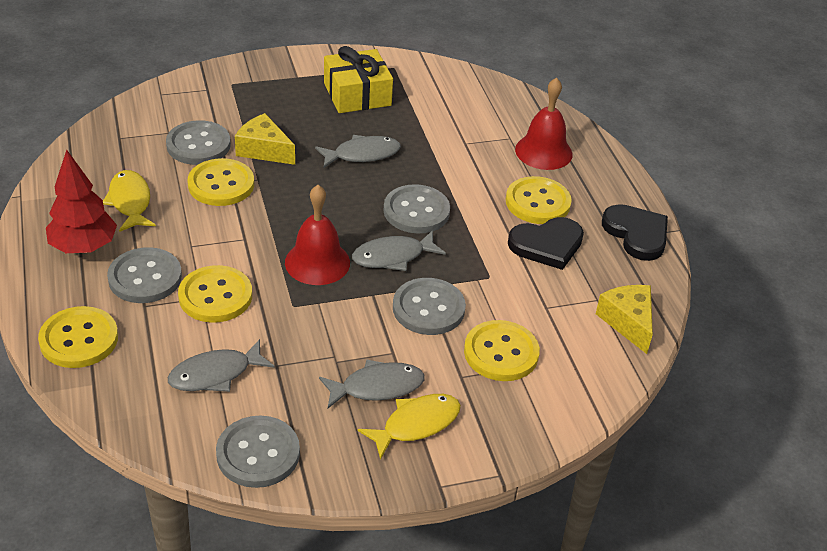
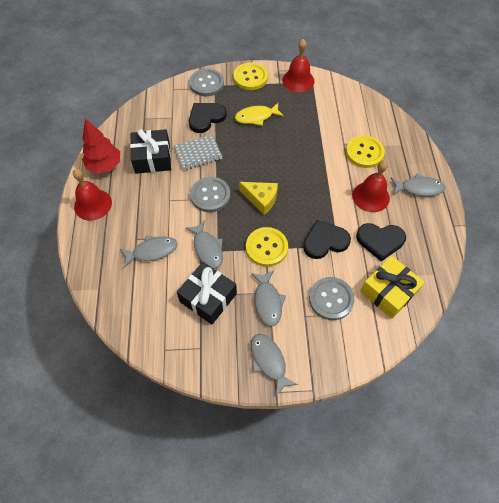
black gift: none = 0 -> [130,129,171,174] [177,262,237,324] = 2
black heart: [508,217,584,270] [602,204,668,261] = 2 -> [189,103,227,133] [303,220,351,259] [356,223,406,261] = 3
grey button: [107,247,182,303] [166,120,231,165] [216,416,300,488] [384,184,450,233] [393,278,466,335] = 5 -> [189,68,224,96] [190,177,230,212] [309,277,355,320] = 3
grey fish: [168,339,275,392] [315,135,401,168] [319,360,425,408] [352,230,446,271] = 4 -> [120,235,178,268] [185,220,223,269] [251,270,286,326] [251,334,298,396] [391,173,445,196] = 5
grey notebook: none = 0 -> [174,134,223,170] = 1
red bell: [285,185,350,285] [515,78,573,170] = 2 -> [73,169,112,221] [282,39,314,92] [352,160,390,212] = 3
yellow button: [38,306,118,368] [178,265,252,323] [187,158,254,206] [464,320,540,381] [506,176,572,224] = 5 -> [233,63,268,90] [246,227,288,267] [346,135,385,168] = 3
yellow cheese: [235,113,295,165] [596,285,653,354] = 2 -> [239,182,278,215] = 1
yellow fish: [103,170,156,232] [358,394,461,460] = 2 -> [235,103,284,126] = 1

